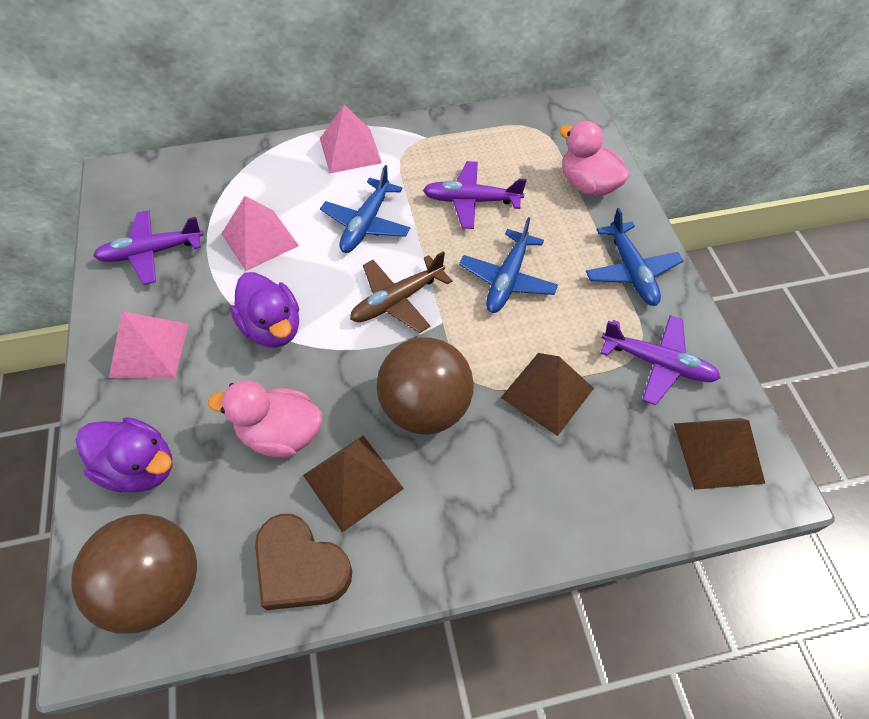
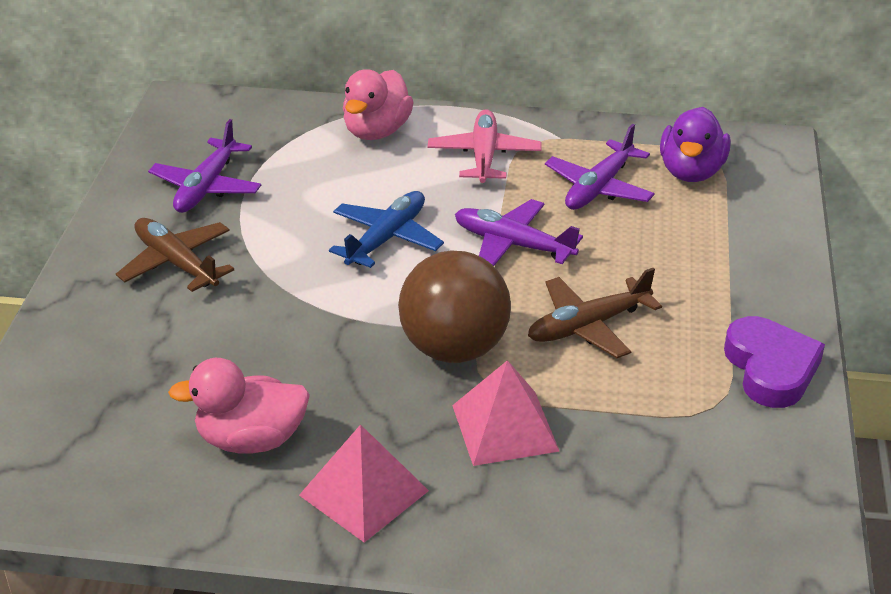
blue plane: [320,165,410,253] [459,217,558,313] [586,208,683,306] = 3 -> [329,191,444,268] = 1
brown ball: [71,514,197,634] [377,337,474,435] = 2 -> [398,251,511,363] = 1
brown heart: [255,514,352,610] = 1 -> none = 0
brown plane: [350,251,452,333] = 1 -> [116,218,234,292] [528,268,662,358] = 2
brown pyramid: [303,435,404,533] [501,353,594,436] [674,418,765,490] = 3 -> none = 0
pink plane: none = 0 -> [428,109,542,183] = 1
pink pyramid: [109,311,188,379] [221,196,299,271] [320,105,382,173] = 3 -> [299,424,429,543] [452,360,559,466] = 2
purple duck: [76,417,172,493] [230,272,299,348] = 2 -> [660,107,730,182] = 1
purple heart: none = 0 -> [724,316,825,408] = 1

